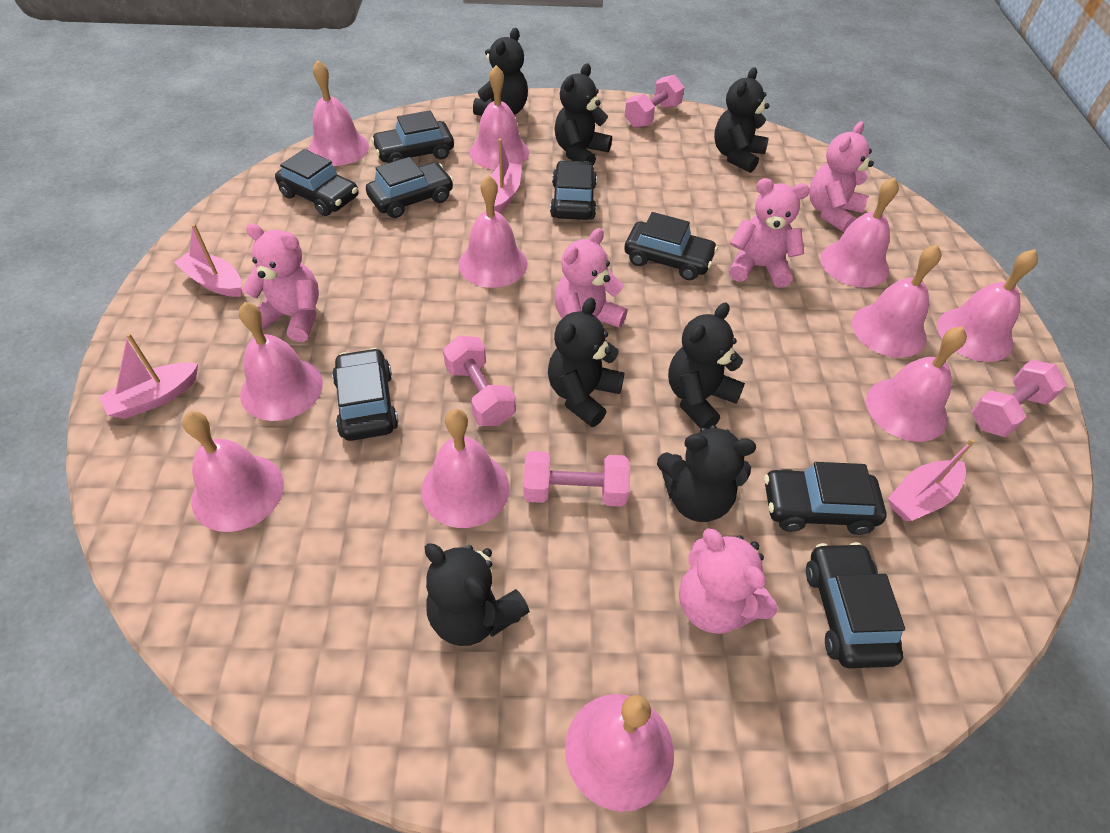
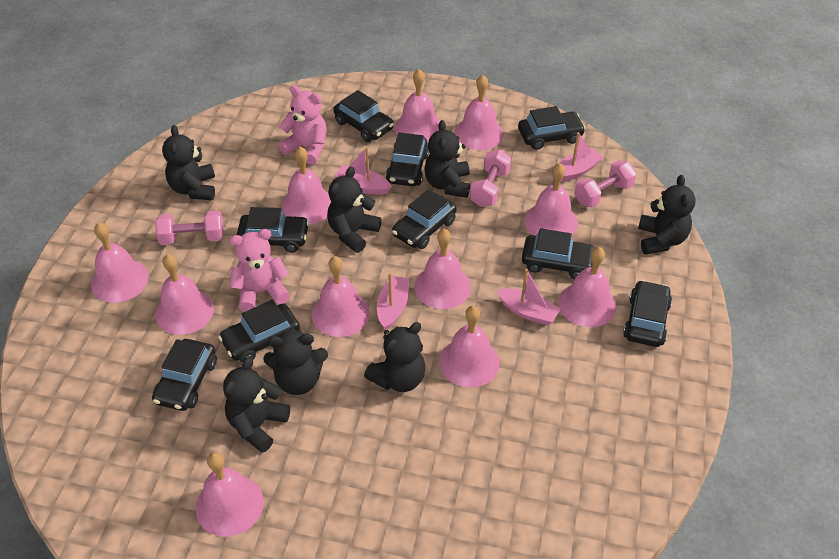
black car: [275,149,358,216] [332,348,398,441] [366,157,453,218] [371,110,454,163] [550,160,597,220] [624,212,718,280] [764,462,887,535] [806,542,905,668] = 8 -> [152,339,217,411] [218,300,300,363] [237,207,309,252] [333,90,394,142] [386,132,429,186] [392,189,457,249] [518,106,586,150] [522,228,594,279] [623,280,672,347] = 9
pink dumbbell: [443,336,516,426] [523,451,630,507] [625,75,685,128] [971,360,1067,437] = 4 -> [155,210,224,245] [470,149,511,207] [574,160,636,208] = 3
pink teddy bear: [242,223,319,342] [555,228,627,328] [679,528,777,634] [729,178,810,288] [809,121,874,232] = 5 -> [230,229,290,312] [279,85,327,165] = 2

